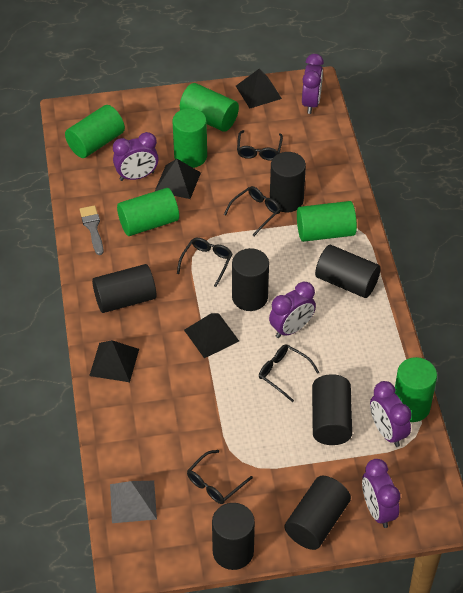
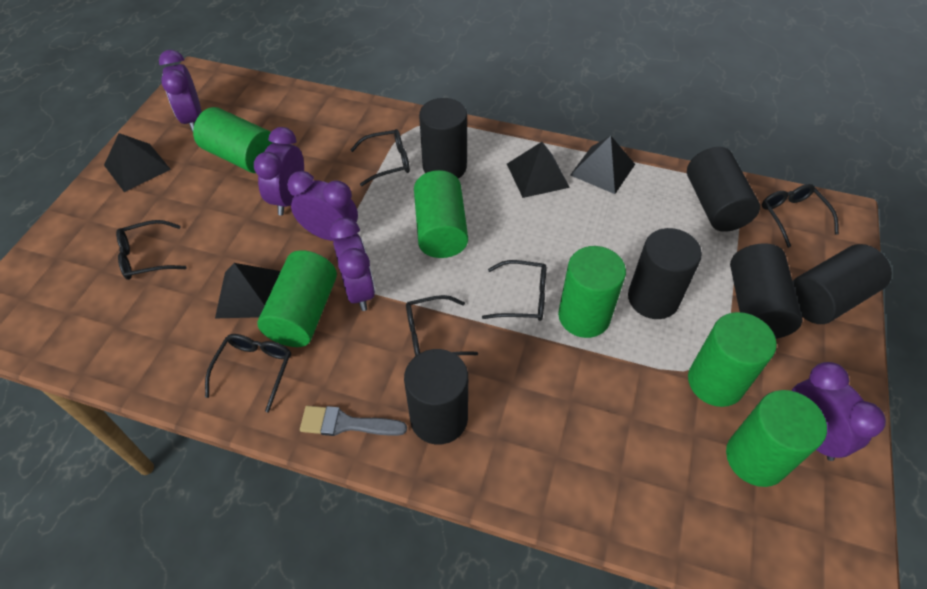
black cylinder: [92,264,156,313] [212,503,255,570] [232,248,269,311] [270,152,306,212] [285,476,351,550] [312,374,352,445] [315,245,381,298] = 7 -> [404,349,468,445] [419,98,467,179] [628,228,702,319] [687,147,760,232] [730,243,803,339] [793,244,892,324] = 6
black glasses: [177,238,233,287] [187,450,253,504] [224,186,281,236] [237,130,283,160] [259,344,320,402] = 5 -> [116,220,187,280] [205,334,291,412] [350,129,410,186] [406,295,478,356] [482,260,546,321] [762,184,839,248] = 6
grey pyramid: [110,481,157,523] = 1 -> none = 0

